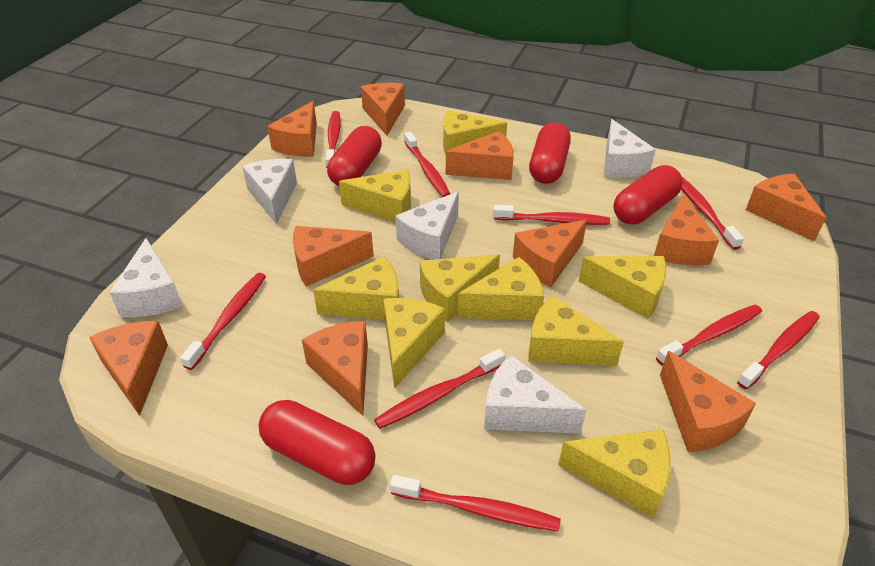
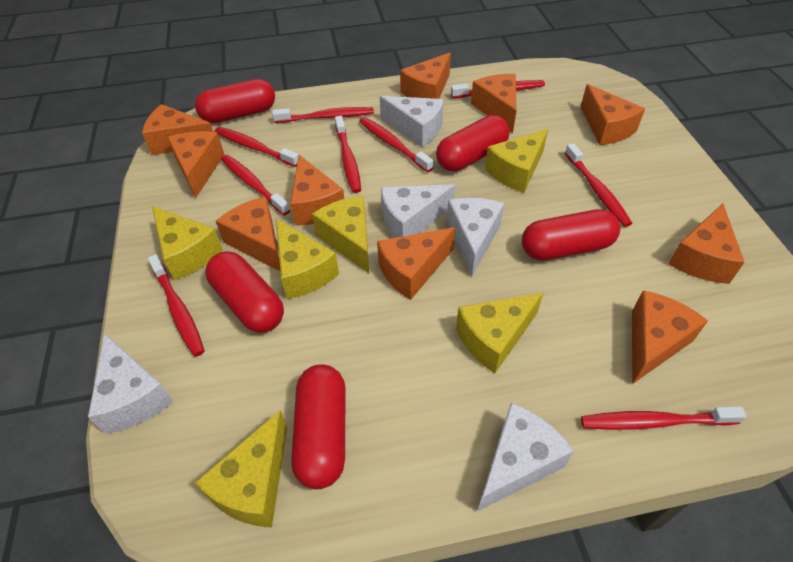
red capsule: [258,400,375,485] [327,126,382,186] [529,122,571,184] [613,165,683,224] = 4 -> [195,79,275,123] [205,251,284,333] [291,364,346,489] [436,115,509,172] [522,209,620,261] = 5
yellow cheese: [313,256,399,320] [339,170,411,222] [383,298,445,389] [420,254,500,322] [443,110,507,154] [458,257,544,320] [528,295,624,366] [558,430,670,518] [579,256,666,319] = 9 -> [152,206,223,280] [194,410,287,528] [276,219,339,299] [312,196,369,273] [456,293,543,373] [485,129,548,193] = 6

